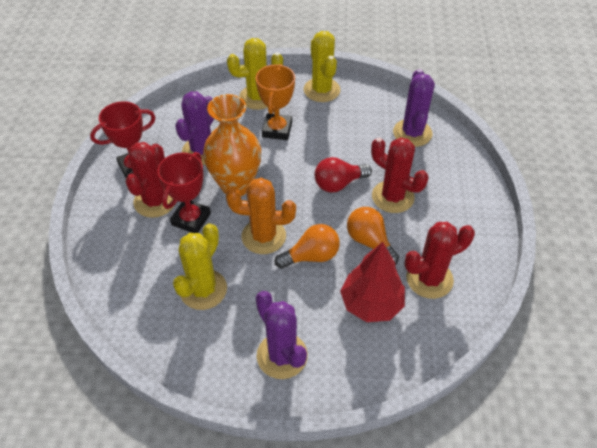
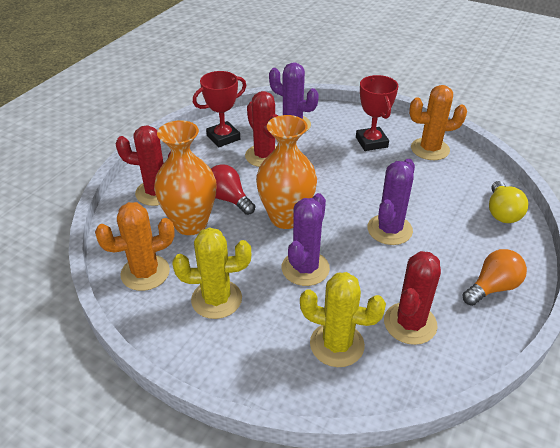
orange cactus: [226,178,296,254] = 1 -> [95,202,175,291] [409,85,467,160] = 2
orange light bulb: [275,224,340,269] [347,207,399,264] = 2 -> [462,249,527,306] = 1
orange trophy: [256,64,295,140] = 1 -> none = 0
orange vase: [203,94,261,196] = 1 -> [154,120,216,235] [256,115,317,229] = 2
red tree: [340,242,405,322] = 1 -> none = 0
yellow cactus: [173,223,227,310] [227,38,283,110] [304,31,340,102] = 3 -> [172,227,251,319] [300,272,386,367] = 2
yellow light bulb: none = 0 -> [489,181,528,223] = 1

